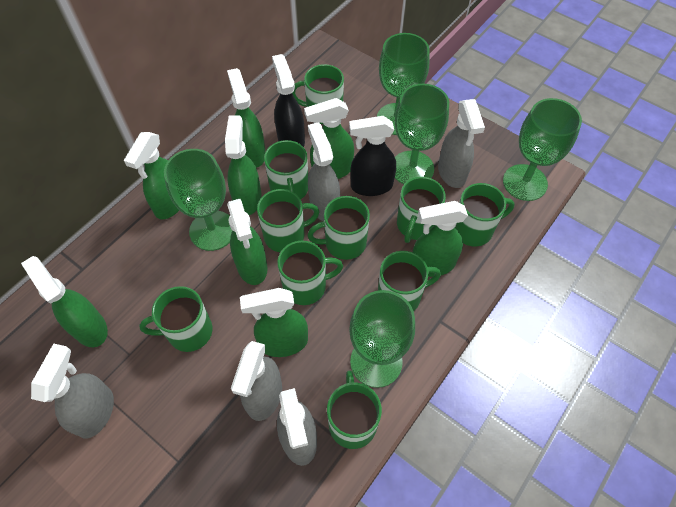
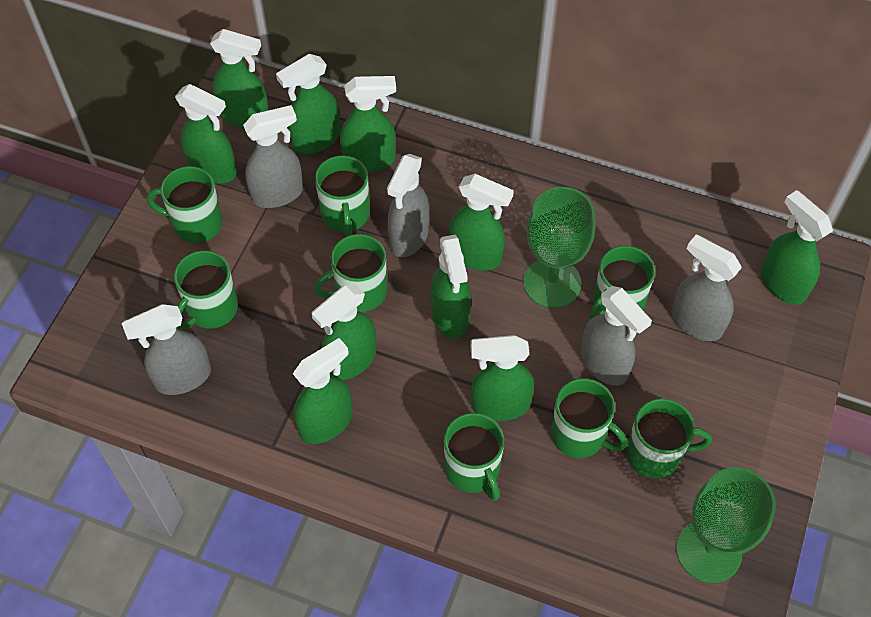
black spray bottle: [272,54,305,147] [349,116,396,196] = 2 -> none = 0
green goblet: [164,149,233,251] [349,290,415,388] [377,33,430,135] [395,84,449,184] [503,98,582,201] = 5 -> [523,187,595,308] [676,467,776,583] = 2
green mug: [139,286,212,352] [257,189,320,252] [264,140,308,199] [277,241,343,305] [292,64,344,124] [307,196,370,260] [327,370,382,449] [378,251,441,311] [397,177,446,243] [455,183,515,247] = 10 -> [147,166,223,243] [174,251,238,329] [314,234,387,312] [315,155,370,236] [444,413,504,501] [551,378,628,458] [590,246,655,319] [626,398,712,478] = 8
green spray bottle: [21,256,108,347] [124,132,179,219] [225,115,262,215] [227,68,266,168] [227,199,268,285] [240,288,308,357] [304,98,354,179] [413,201,468,277] = 8 -> [175,84,237,184] [210,29,269,128] [276,54,340,154] [293,338,352,444] [311,285,376,380] [340,76,396,172] [431,235,471,339] [449,174,514,271] [470,335,534,421] [761,190,833,305] = 10

